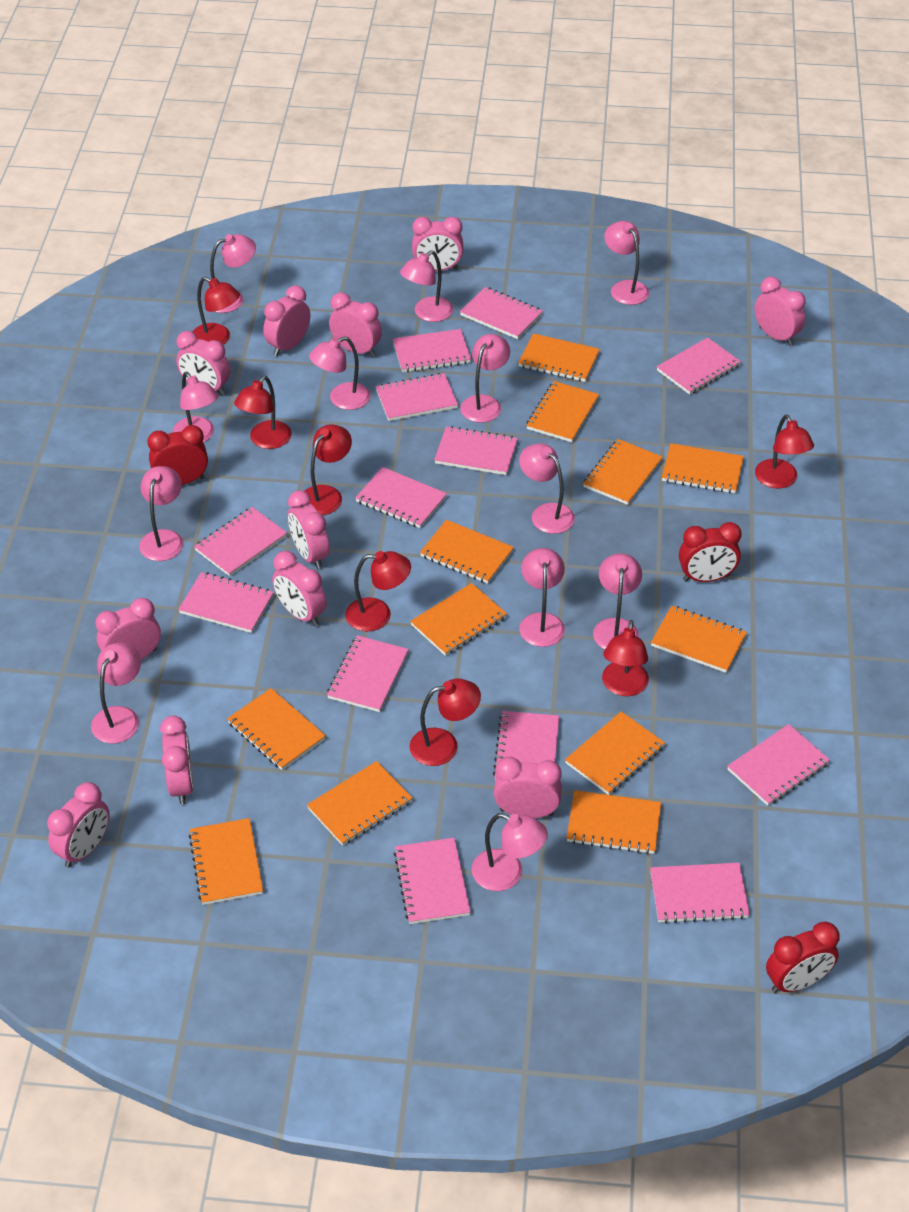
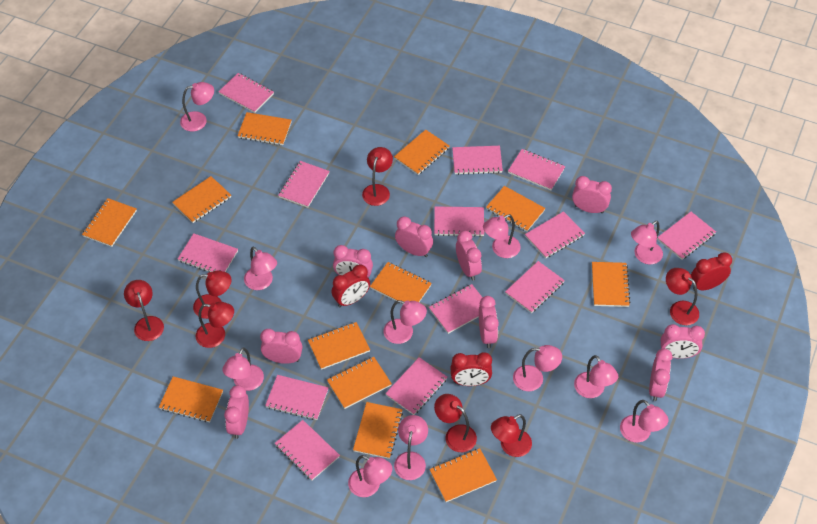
pink clock: [47,782,110,867] [95,598,161,660] [160,716,194,804] [176,331,230,395] [263,285,310,356] [272,551,327,626] [288,490,329,569] [329,293,382,357] [412,217,463,271] [494,757,562,818] [755,277,806,346] = 11 -> [224,385,249,439] [260,329,302,364] [333,245,373,277] [395,216,433,257] [456,230,482,281] [479,296,499,348] [572,176,612,213] [649,348,672,401] [661,324,705,359] = 9
pink lamp: [91,642,141,744] [139,466,183,561] [173,372,219,443] [210,234,256,313] [309,336,371,410] [400,250,453,322] [460,334,510,423] [472,813,548,891] [519,443,575,534] [519,548,565,647] [593,553,642,650] [604,221,649,305] = 12 -> [180,82,214,132] [222,348,264,391] [244,247,277,290] [348,455,392,497] [383,300,427,344] [394,415,428,480] [483,214,521,258] [513,345,562,391] [574,355,618,398] [620,400,669,442] [631,221,663,264] = 11

